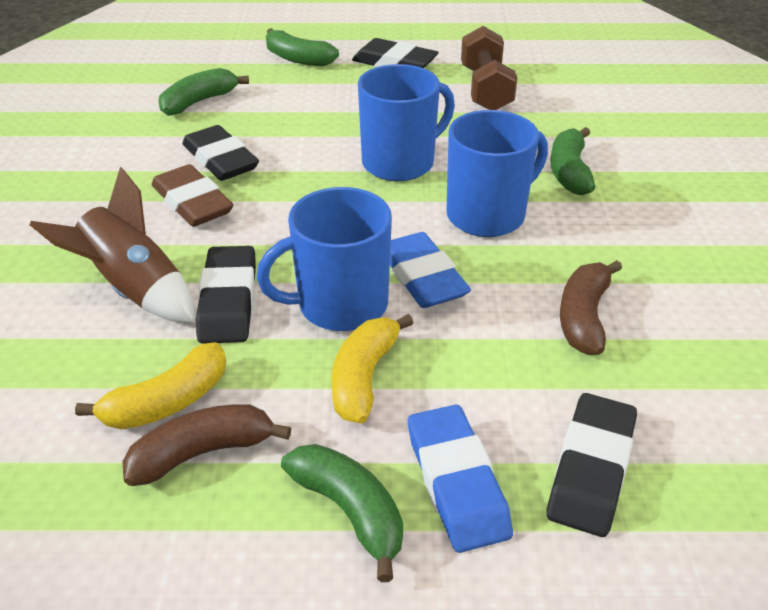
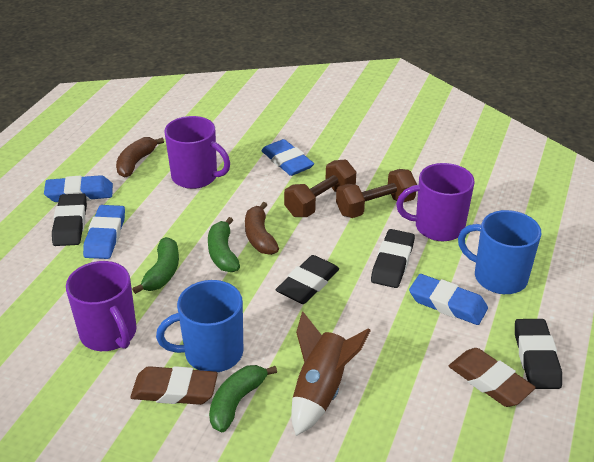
blue eraser: [390,232,471,308] [408,405,513,553] = 2 -> [44,175,113,202] [83,205,125,259] [261,139,314,176] [409,274,488,325] = 4
blue mug: [256,187,392,331] [358,64,455,181] [447,110,548,237] = 3 -> [156,280,243,372] [458,210,541,294] = 2
brown dumbbell: [461,26,517,110] = 1 -> [284,160,356,217] [336,169,417,218] = 2
brown eraser: [152,164,234,227] = 1 -> [130,366,218,405] [449,348,536,407] = 2
green banana: [159,68,249,116] [266,28,339,66] [281,444,403,582] [550,127,595,195] = 4 -> [132,237,179,294] [208,217,240,272] [209,365,277,432] = 3
purple mug: none = 0 -> [66,261,137,351] [165,116,230,189] [396,163,475,241] = 3
yellow banana: [75,342,226,430] [331,314,413,423] = 2 -> none = 0

